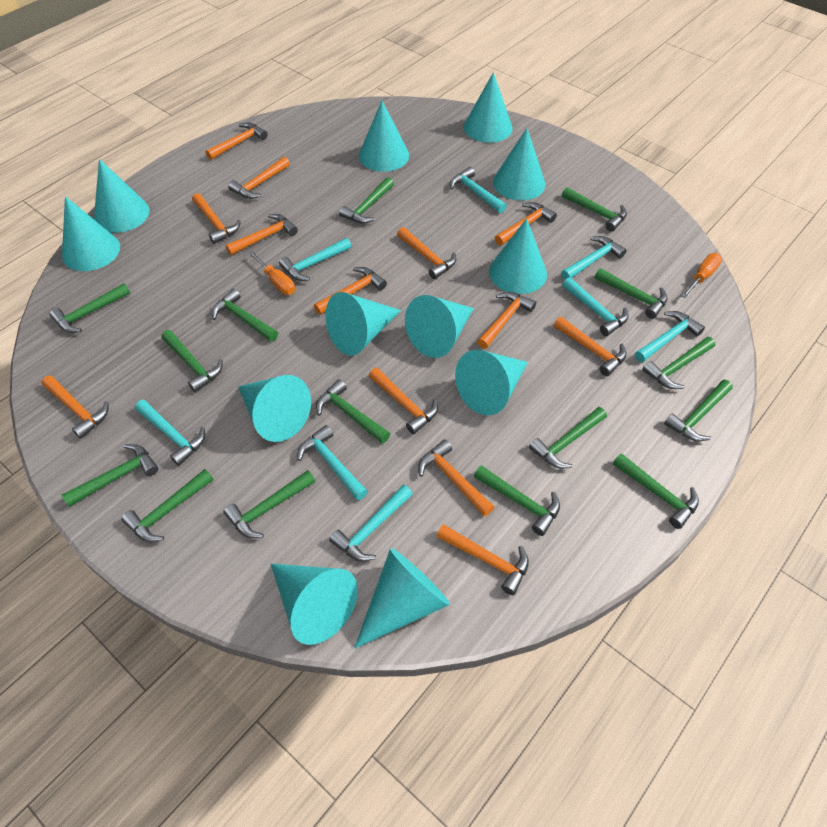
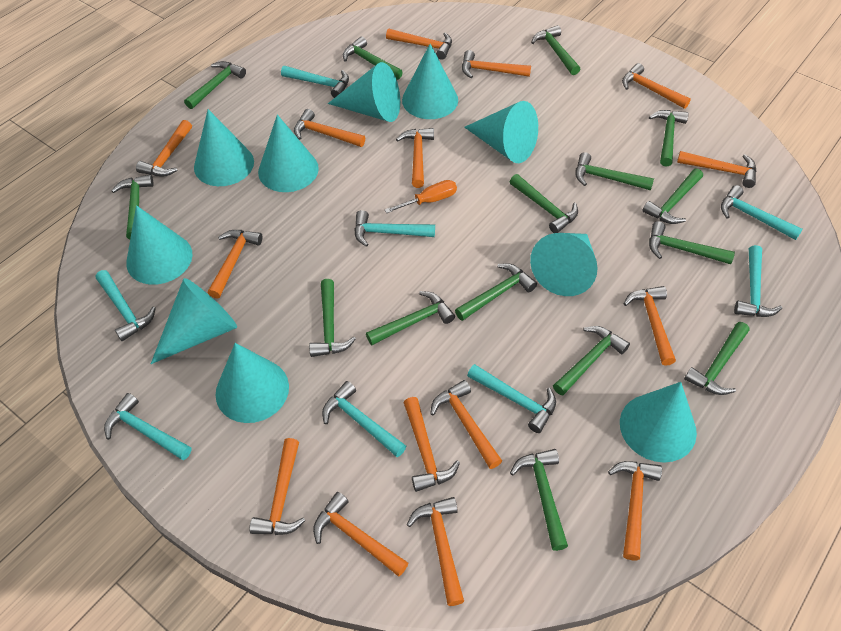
orange hammer: [42,375,109,439] [192,193,241,244] [206,122,268,160] [226,214,298,255] [228,157,290,199] [314,267,387,315] [369,368,438,434] [397,227,456,279] [418,439,494,517] [436,524,529,595] [477,292,536,349] [495,202,557,246] [554,317,627,376] = 13 -> [136,120,192,177] [208,230,263,298] [249,438,305,535] [294,109,365,147] [313,492,408,577] [386,29,452,59] [396,128,434,188] [404,397,460,492] [407,497,464,606] [430,380,502,469] [462,50,531,78] [608,461,662,560] [622,63,691,109] [623,286,676,366] [677,151,757,188] = 15
orange screwdriver: [249,251,295,295] [681,253,722,298] = 2 -> [385,180,457,213] = 1
turquoise cone: [62,196,120,271] [94,159,149,233] [238,375,311,442] [271,564,358,645] [325,292,401,356] [354,548,450,649] [359,101,409,172] [405,295,474,358] [455,350,528,415] [464,72,513,143] [489,218,547,294] [493,128,545,201] = 12 -> [126,205,193,285] [151,278,237,364] [194,109,254,186] [215,343,289,423] [258,115,319,192] [328,62,400,122] [402,44,458,119] [464,101,538,163] [530,233,598,296] [620,382,697,463] = 10

